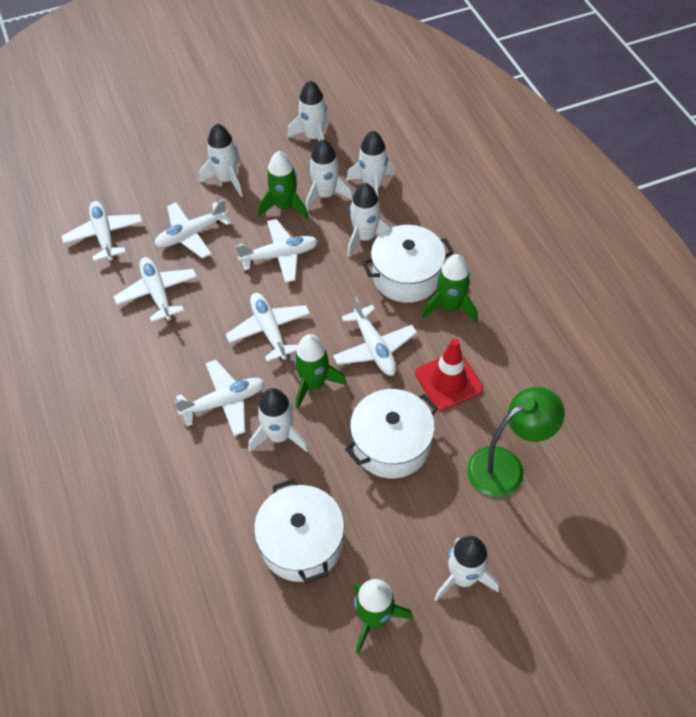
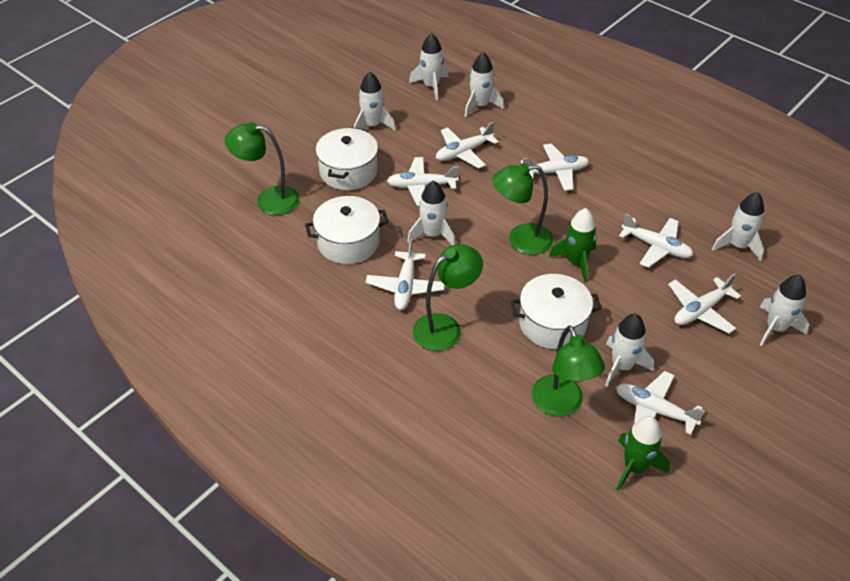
green lamp: [467,387,565,497] = 1 -> [225,122,300,215] [413,244,483,351] [492,163,553,255] [532,326,605,417] = 4
green rocket: [258,151,308,219] [294,334,347,409] [353,579,413,654] [422,254,477,322] = 4 -> [549,208,597,283] [616,416,670,491] = 2
red traffic cone: [415,338,483,411] = 1 -> none = 0

